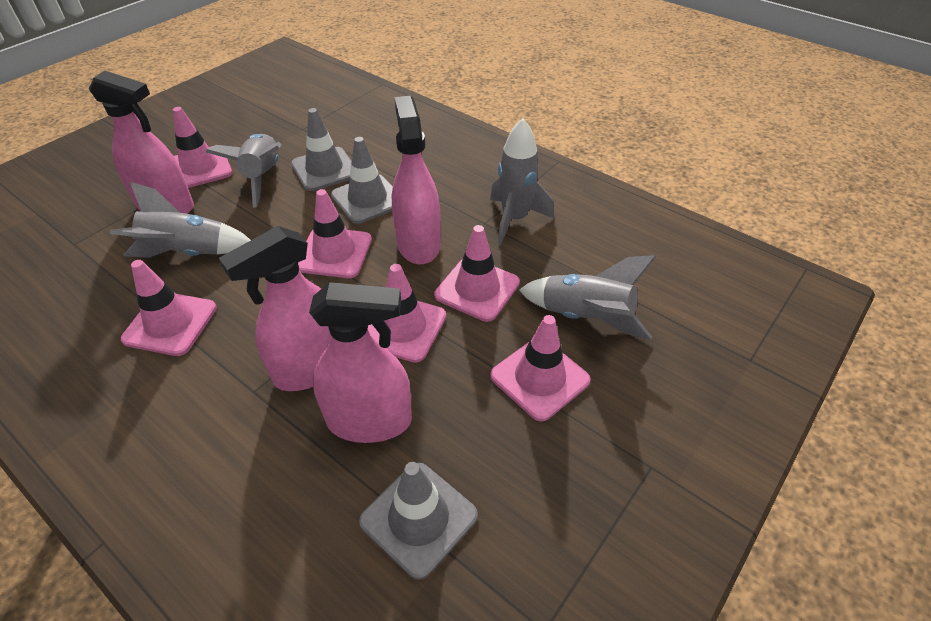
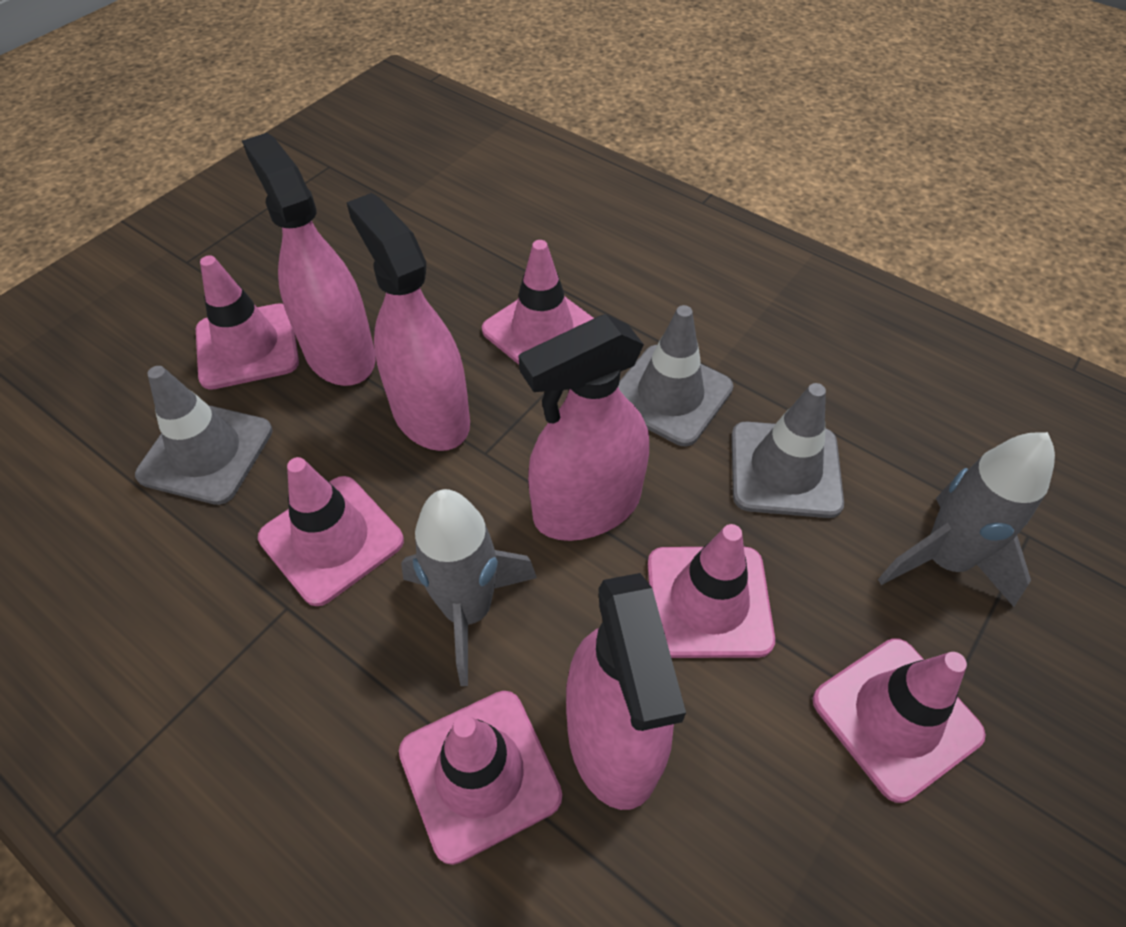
grey rocket: [110,181,251,258] [206,134,281,208] [490,118,554,244] [519,255,656,340] = 4 -> [401,489,537,686] [878,432,1055,607] = 2

